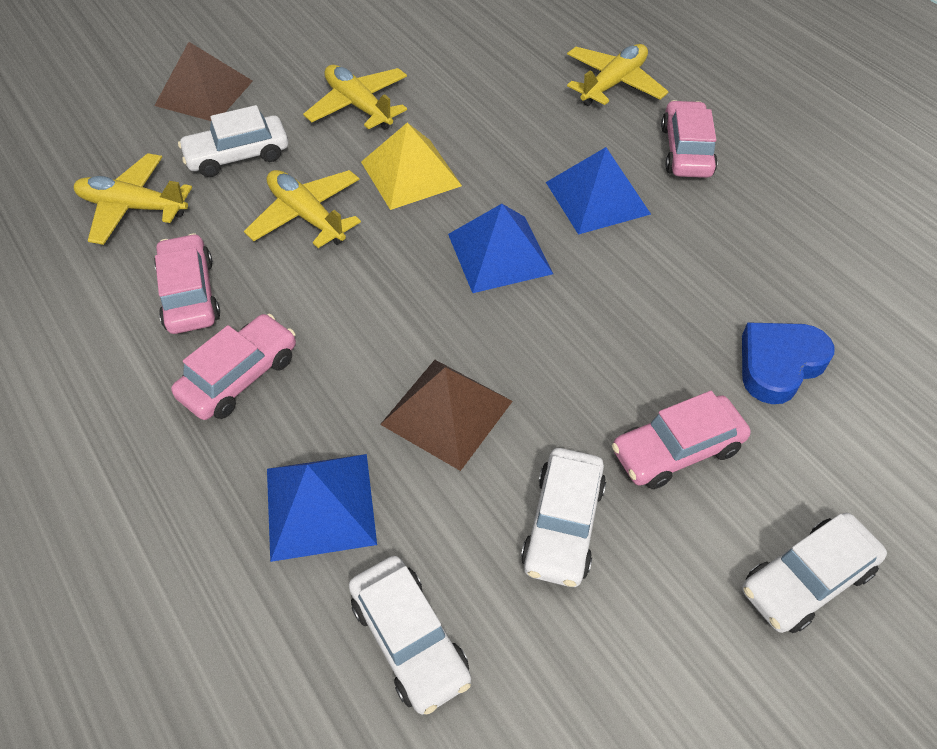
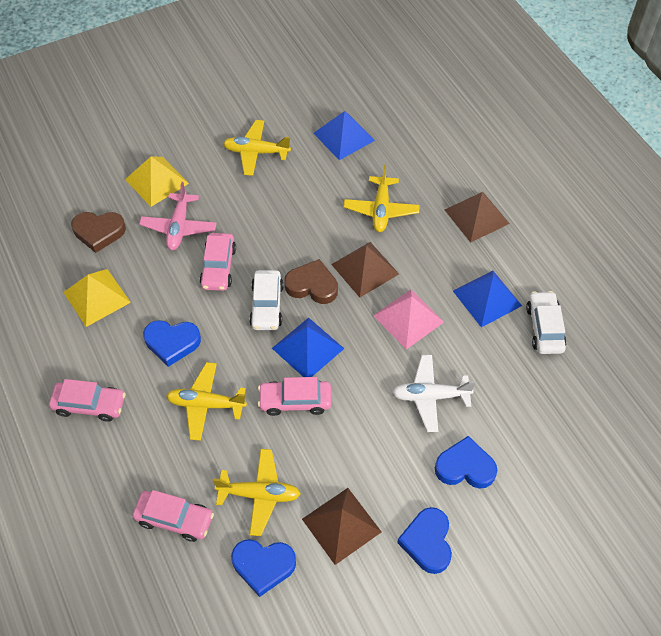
blue heart: [742,322,835,404] = 1 -> [143,320,201,367] [231,539,296,597] [397,507,452,574] [435,436,498,489] = 4
brown heart: none = 0 -> [71,212,126,253] [284,259,338,304] = 2
brown pyramid: [154,42,253,121] [380,360,513,471] = 2 -> [302,488,381,565] [331,242,399,298] [445,192,510,243] = 3
pink plane: none = 0 -> [139,182,217,250] = 1
pink pyramid: none = 0 -> [373,289,444,349] = 1
white car: [178,105,288,177] [349,556,471,715] [521,448,606,587] [742,513,887,633] = 4 -> [249,270,283,330] [526,291,567,354] = 2
white plane: none = 0 -> [392,355,476,432] = 1
yellow pyramid: [361,123,462,210] = 1 -> [63,269,131,327] [125,156,189,207] = 2

